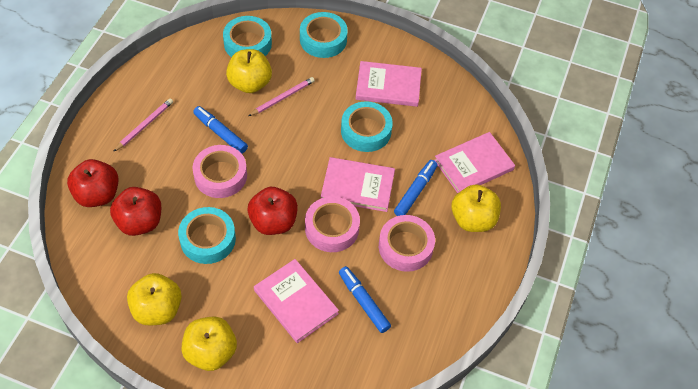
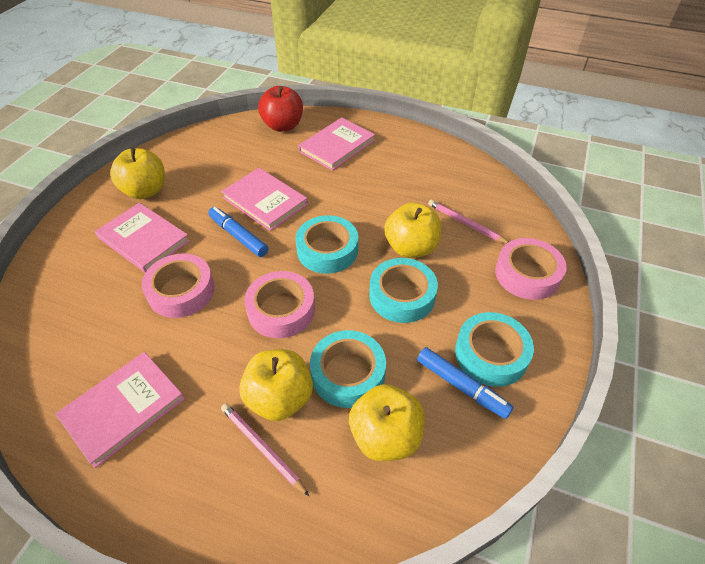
blue marker: [193,106,248,154] [339,266,391,333] [394,160,438,216] = 3 -> [208,207,268,257] [417,347,514,419] = 2
red apple: [67,159,119,207] [110,187,161,236] [248,187,298,235] = 3 -> [258,86,303,132] = 1

